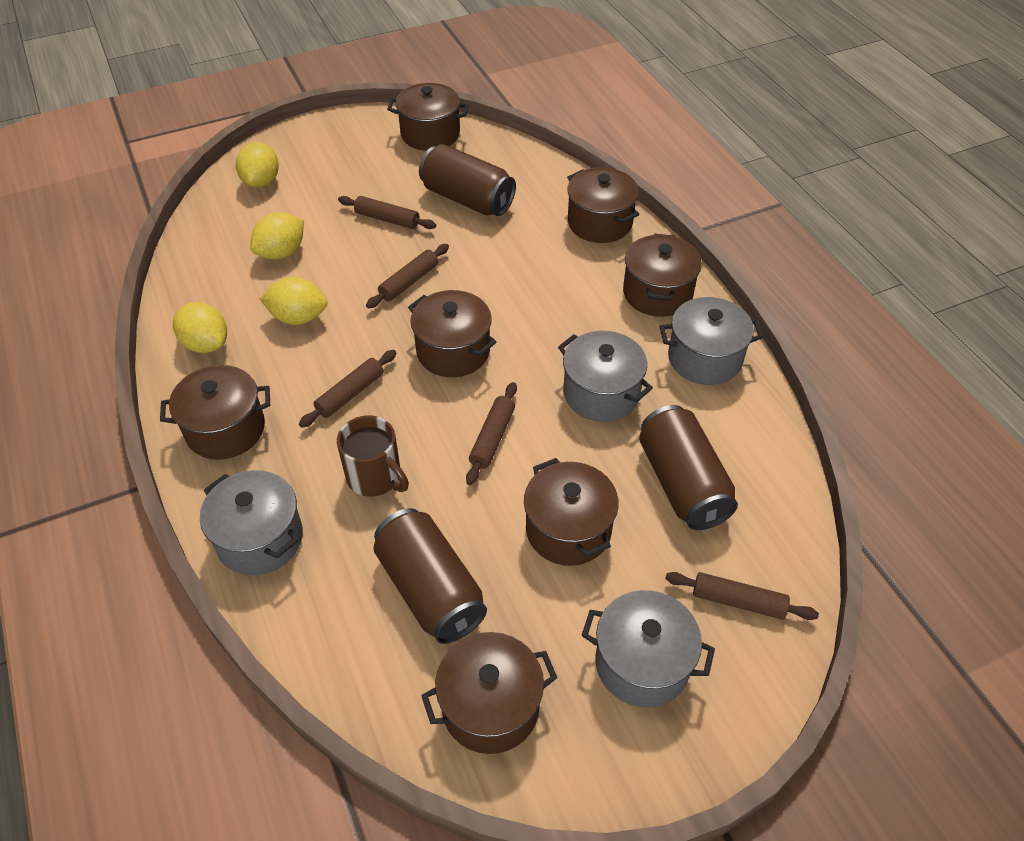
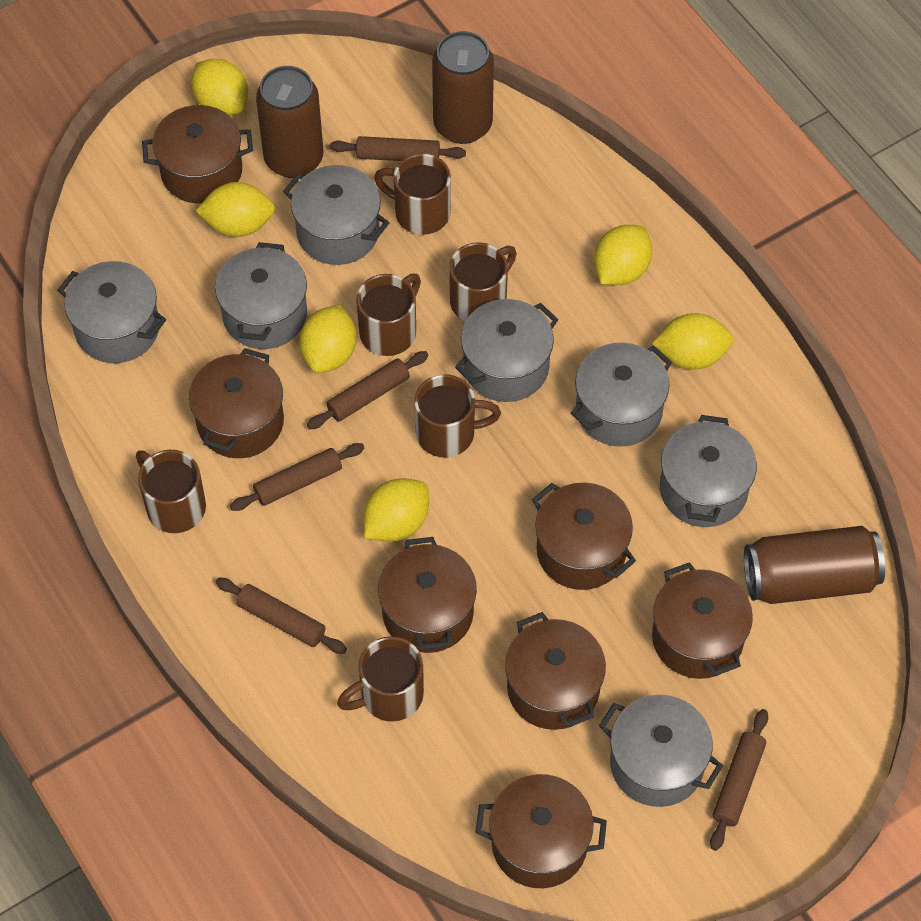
brown mug: [337,415,409,497] = 1 -> [136,450,206,533] [337,636,424,722] [356,274,421,356] [374,154,451,235] [414,374,501,457] [449,243,517,321] = 6
grey pot: [200,470,303,575] [558,331,653,422] [581,590,715,708] [660,297,764,385] = 4 -> [58,261,166,363] [215,242,307,349] [283,165,389,265] [455,299,558,402] [571,342,672,447] [599,695,723,807] [660,415,757,527] = 7
yellow lemon: [173,302,227,353] [236,142,279,188] [250,212,304,260] [260,277,327,325] = 4 -> [191,59,248,116] [196,182,275,237] [299,305,357,373] [364,478,429,542] [594,225,652,285] [652,313,734,370] = 6

